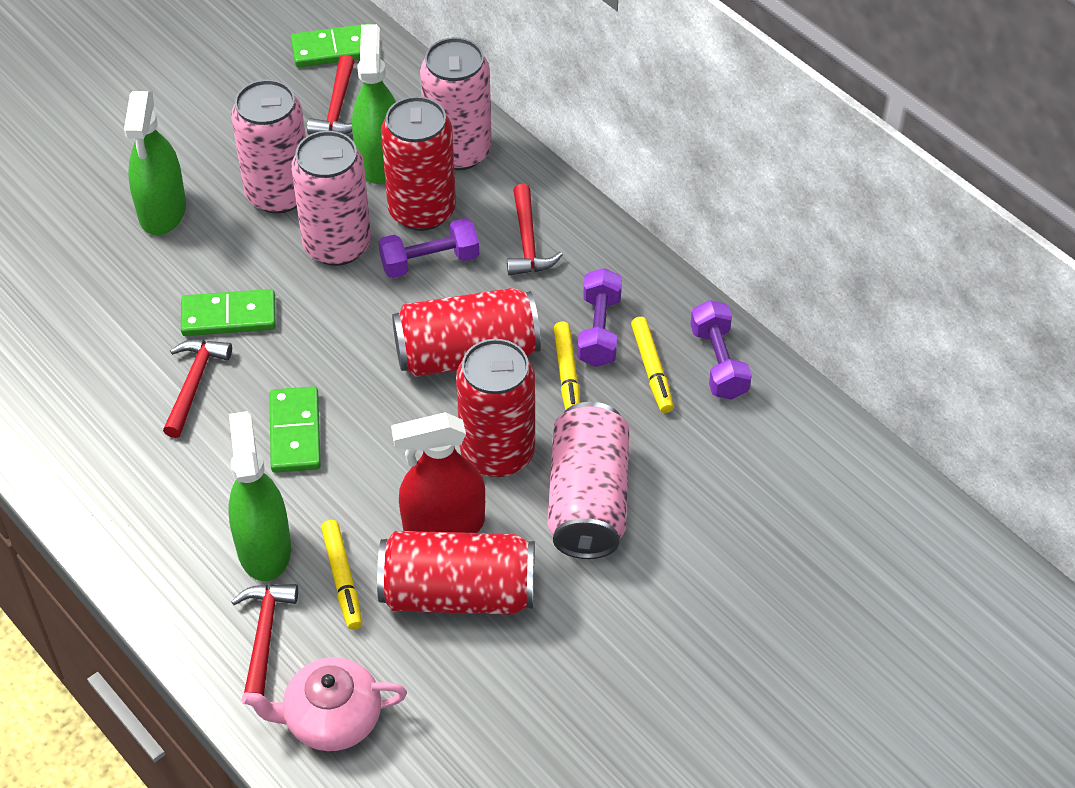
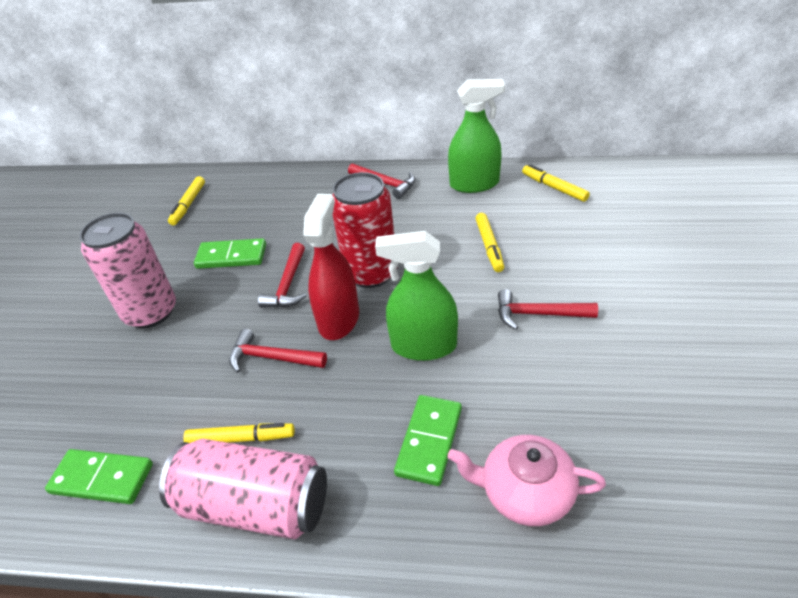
green spray bottle: [124,91,186,235] [228,411,291,581] [352,24,396,184] = 3 -> [375,231,458,361] [448,79,505,193] = 2
pink can: [231,80,306,214] [291,131,371,266] [420,37,492,171] [548,402,629,559] = 4 -> [79,213,176,328] [159,439,327,539] = 2
purple dumbbell: [378,218,479,278] [578,268,622,367] [690,300,752,400] = 3 -> none = 0
red can: [377,531,535,615] [381,96,456,231] [392,288,541,377] [456,339,535,477] = 4 -> [332,172,398,288] = 1
yellow marker: [321,520,362,630] [554,322,580,411] [631,317,674,413] = 3 -> [168,176,205,226] [183,423,295,443] [475,213,504,272] [522,164,590,202] = 4

